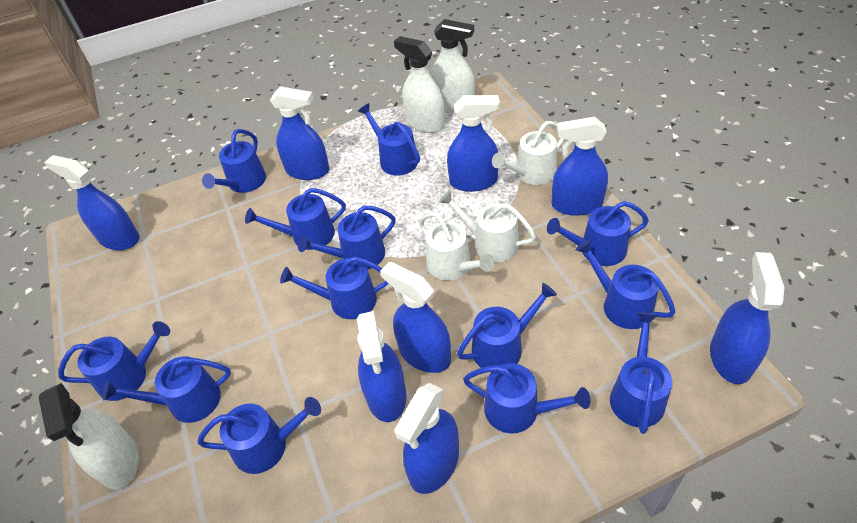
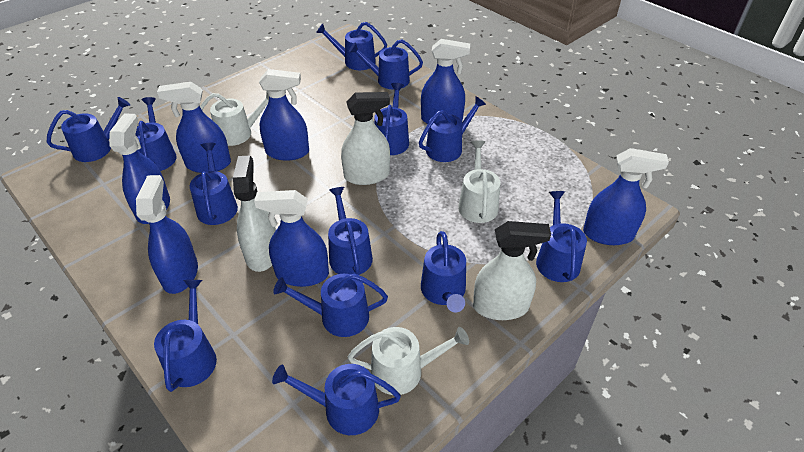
blue spray bottle: [44,155,139,250] [270,87,330,180] [357,311,407,422] [380,262,451,373] [394,383,459,494] [447,95,500,192] [552,117,608,216] [710,252,784,384] = 8 -> [109,114,170,224] [136,175,198,294] [157,82,231,173] [254,190,329,287] [259,69,309,161] [421,39,470,124] [583,148,669,245] = 7

